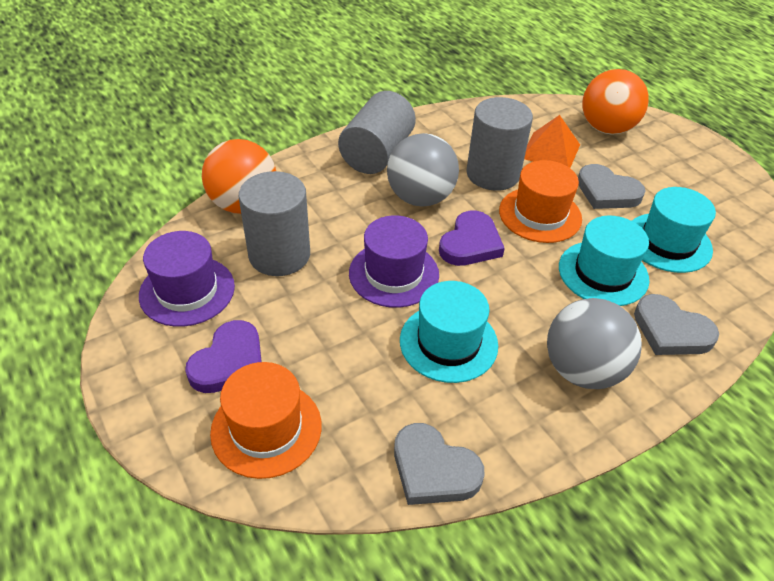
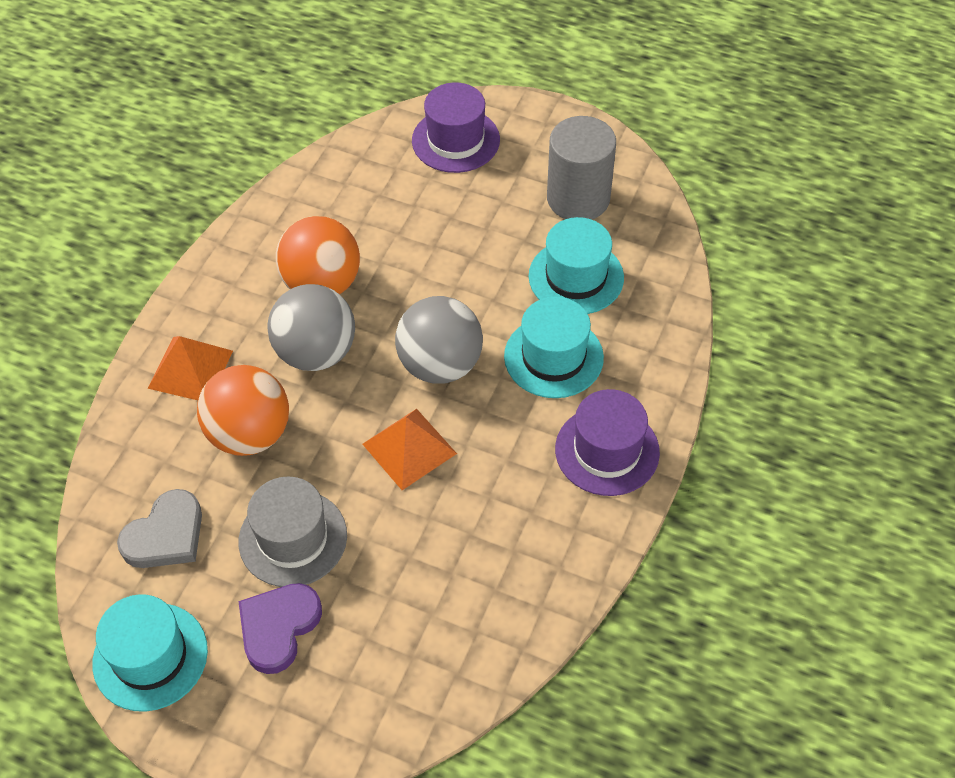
grey cylinder: [239,171,310,276] [338,91,416,174] [466,97,533,191] = 3 -> [547,116,616,220] = 1
grey hat: none = 0 -> [239,476,347,587] = 1
grey heart: [394,423,485,505] [578,164,646,209] [634,294,719,355] = 3 -> [117,489,202,568] = 1
orange hat: [210,362,322,479] [499,160,582,243] = 2 -> none = 0
orange pyramid: [524,115,580,168] = 1 -> [147,336,233,400] [363,409,457,490] = 2
purple heart: [185,320,262,393] [439,211,505,266] = 2 -> [238,583,322,674] = 1

